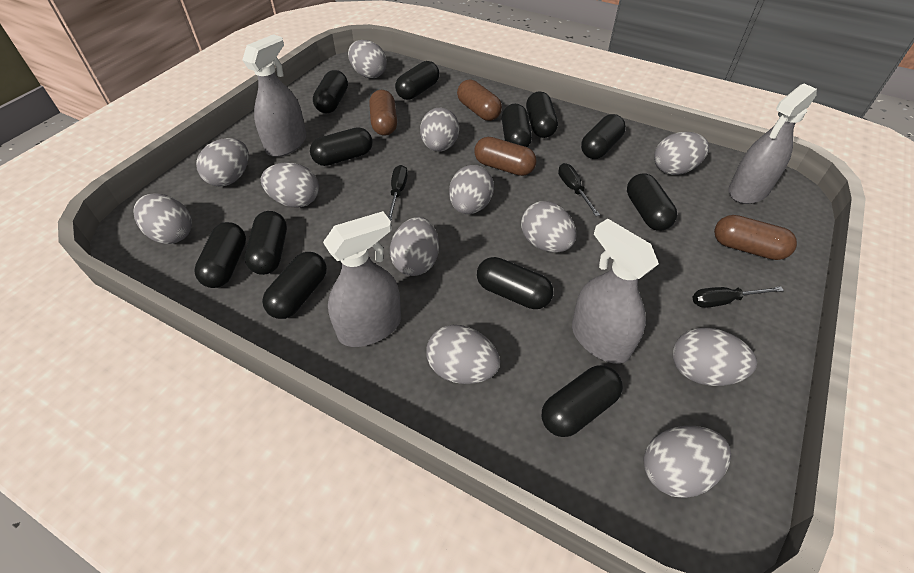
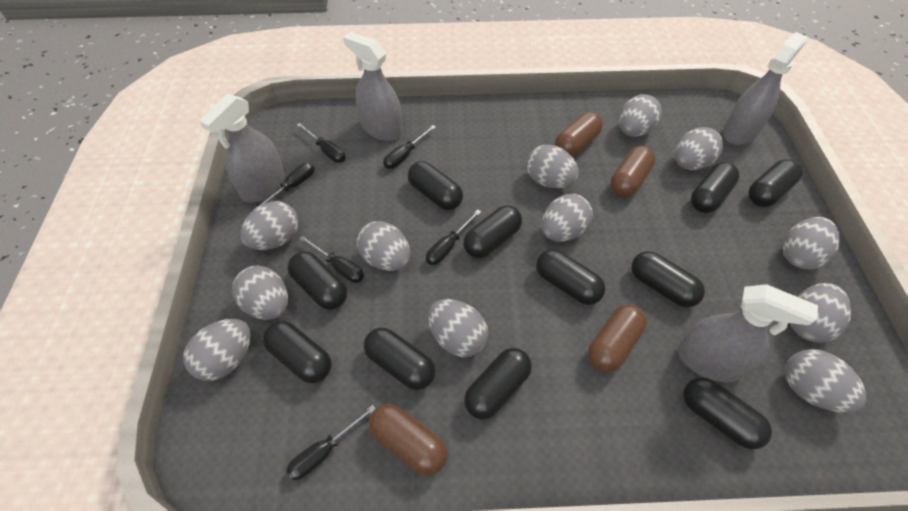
black capsule: [194,222,246,288] [245,211,287,275] [262,252,327,319] [310,127,373,166] [313,70,348,113] [395,61,439,100] [477,257,554,309] [502,104,532,147] [526,91,558,138] [542,365,623,437] [581,114,626,159] [627,173,677,231] = 12 -> [263,321,332,383] [288,251,347,310] [364,327,435,390] [408,161,463,210] [463,205,522,258] [464,348,532,419] [536,249,605,305] [631,251,705,308] [683,377,772,449] [691,162,739,213] [748,159,802,207] = 11
black screwdriver: [387,165,408,221] [558,163,600,216] [692,286,784,308] = 3 -> [253,162,314,210] [286,405,376,481] [297,123,346,163] [299,236,364,283] [383,125,436,169] [426,209,481,265] = 6

